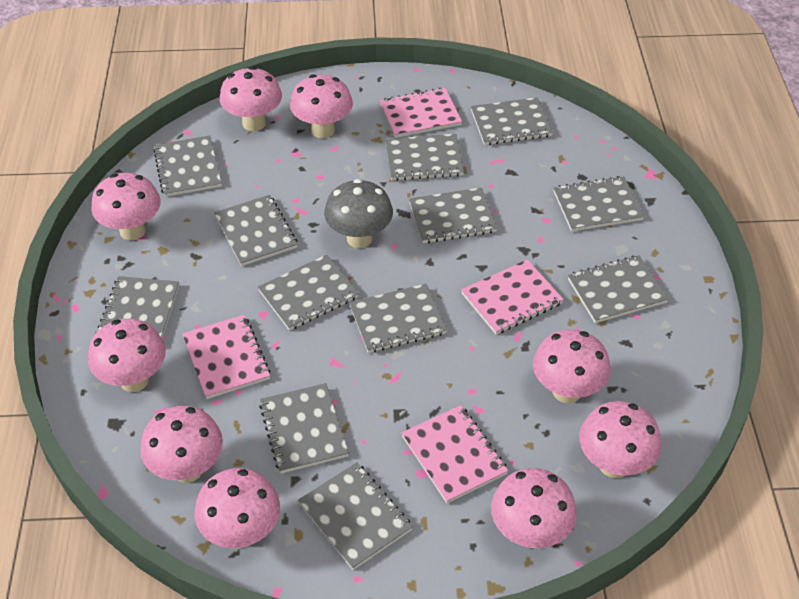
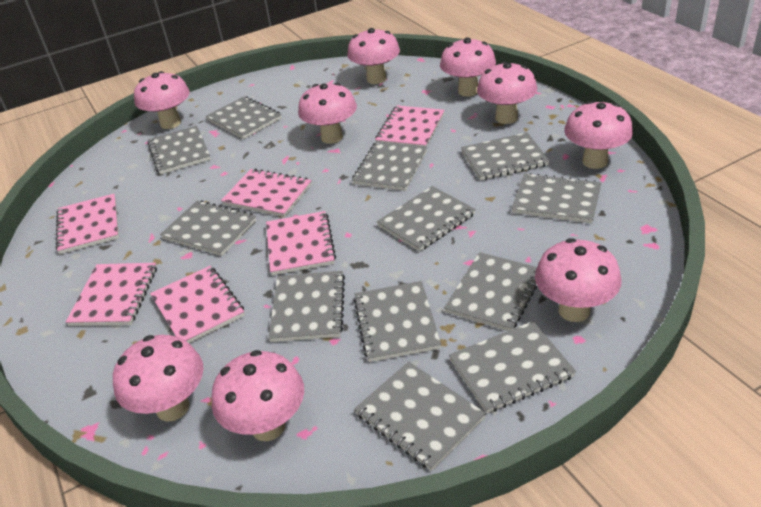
grey mushroom: [324,179,393,248] = 1 -> none = 0
pink notebook: [182,315,270,399] [380,88,462,138] [402,405,508,503] [461,259,564,335] = 4 -> [55,194,119,254] [66,263,157,326] [150,266,245,343] [221,169,312,217] [266,211,336,276] [375,106,445,146] = 6

